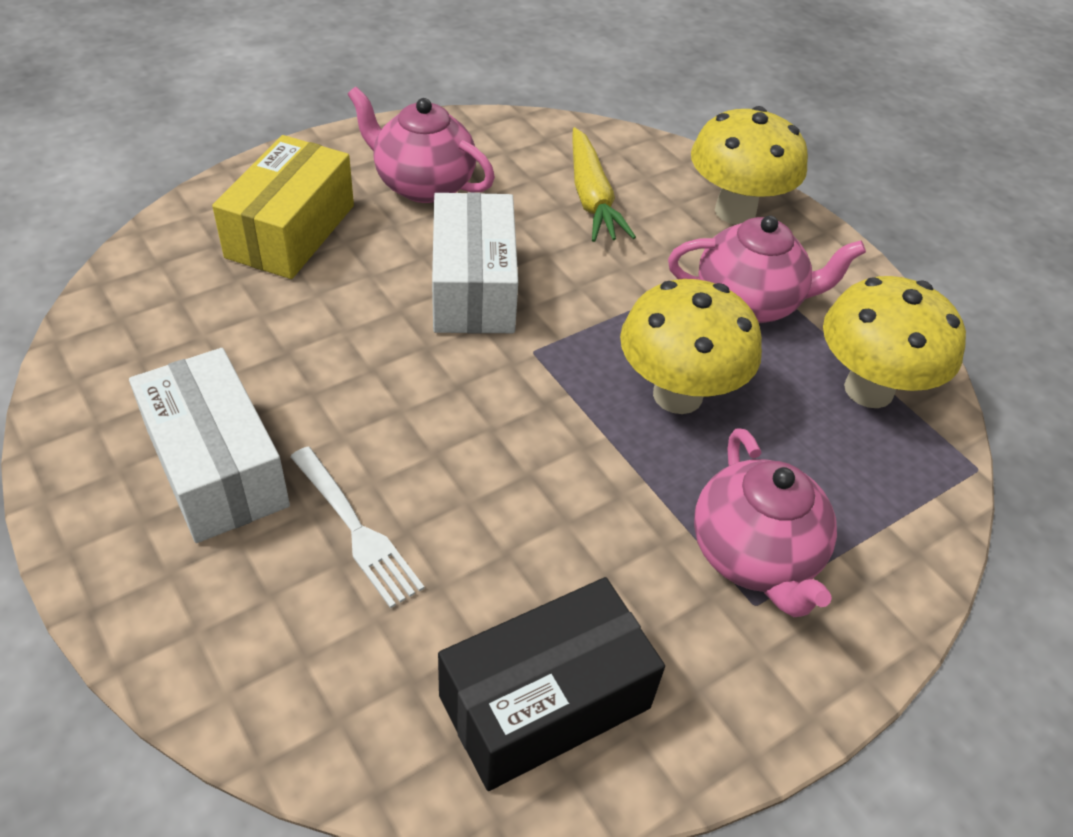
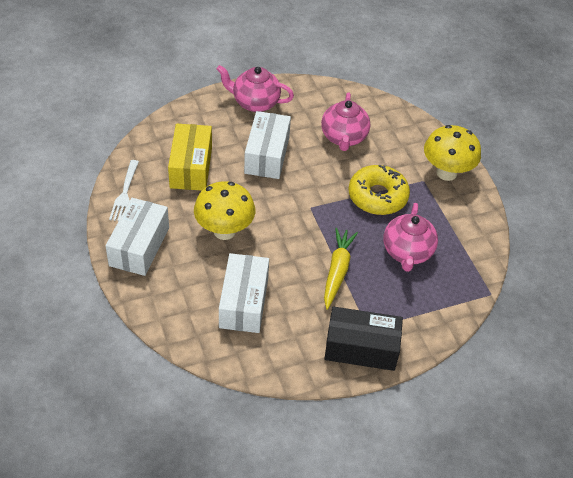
white box: [129,348,290,543] [432,192,518,334] = 2 -> [106,198,169,276] [219,253,269,333] [244,111,291,179] = 3
yellow donut: none = 0 -> [349,165,410,215] = 1
yellow mushroom: [620,279,762,414] [691,106,808,225] [823,276,966,408] = 3 -> [194,181,255,240] [424,125,481,181] = 2

